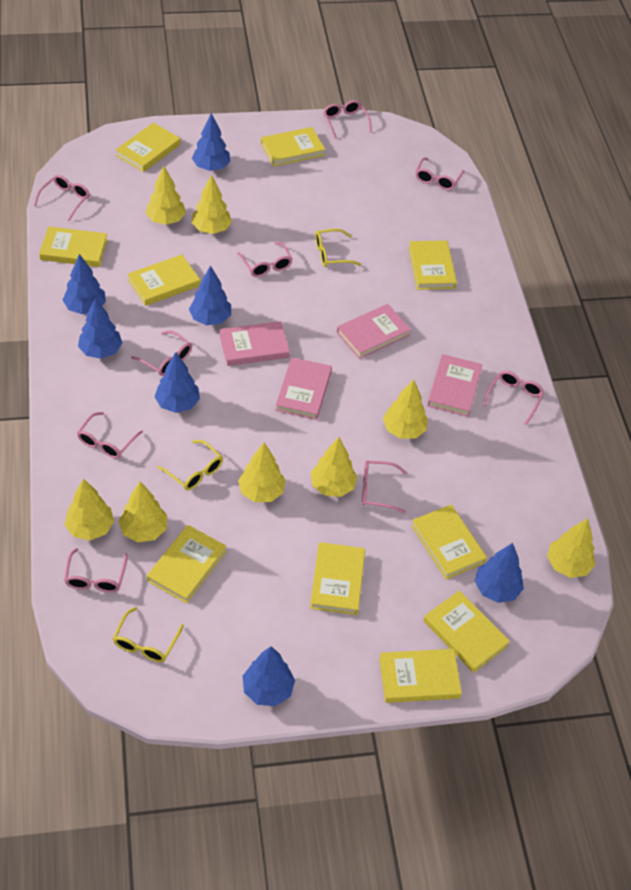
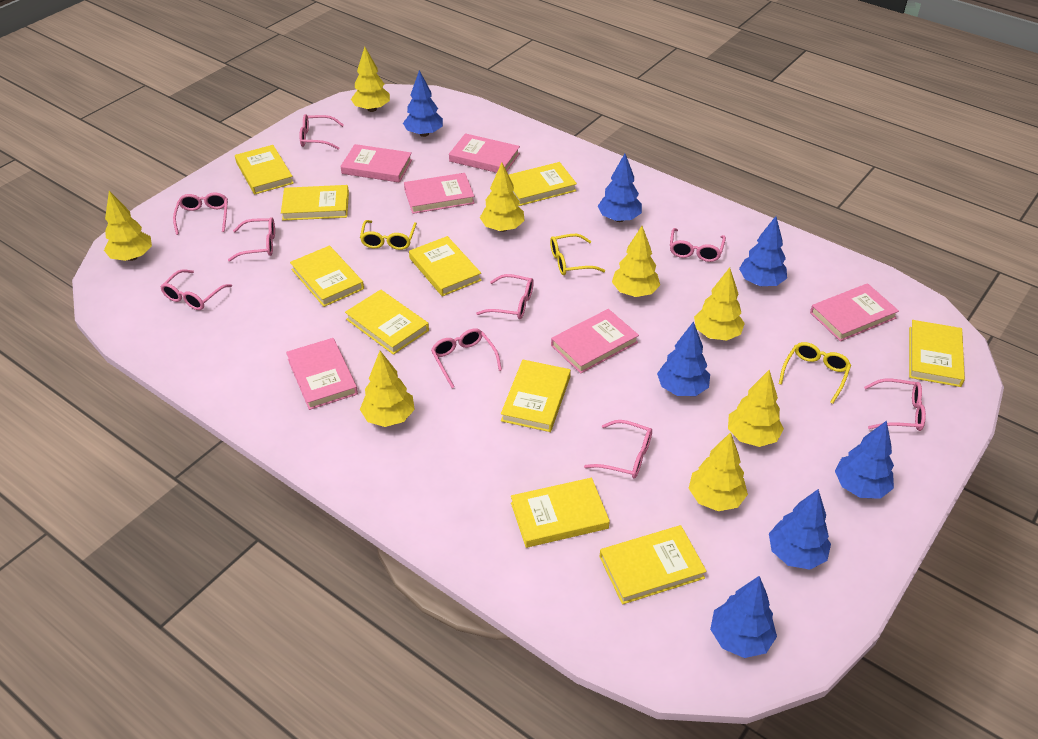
pink book: [220,321,290,366] [275,357,332,420] [337,304,411,359] [427,354,483,417] = 4 -> [286,338,358,410] [340,144,412,183] [404,173,475,214] [449,133,520,173] [551,309,639,373] [810,283,899,341] = 6

